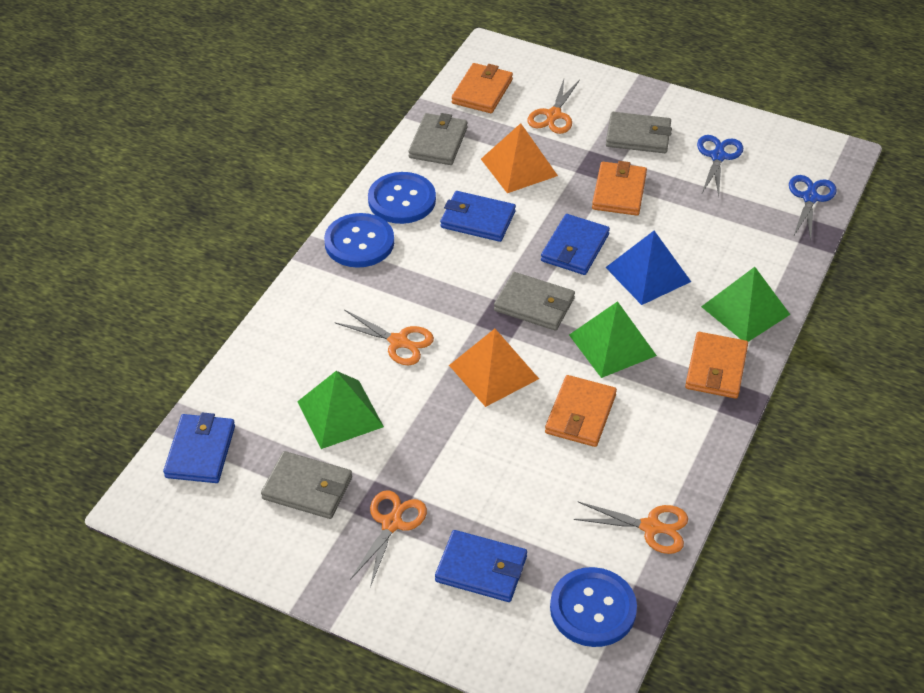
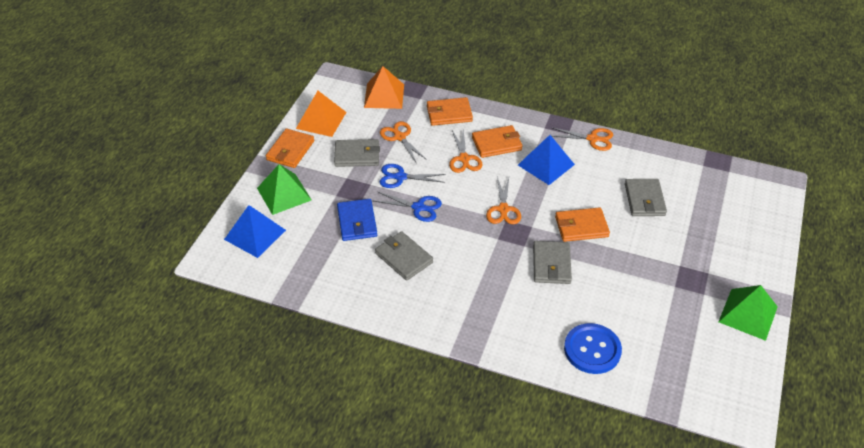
blue button: [324,213,394,268] [368,172,436,224] [550,567,637,647] = 3 -> [564,323,622,374] = 1
blue pyramid: [605,231,691,305] = 1 -> [224,205,286,258] [518,135,575,185] = 2
blue wallet: [163,412,235,483] [435,530,527,602] [440,191,516,242] [541,214,610,275] = 4 -> [337,199,377,241] = 1
green pyramid: [297,371,384,449] [569,301,657,378] [701,267,790,342] = 3 -> [257,164,311,215] [719,285,778,341] = 2

